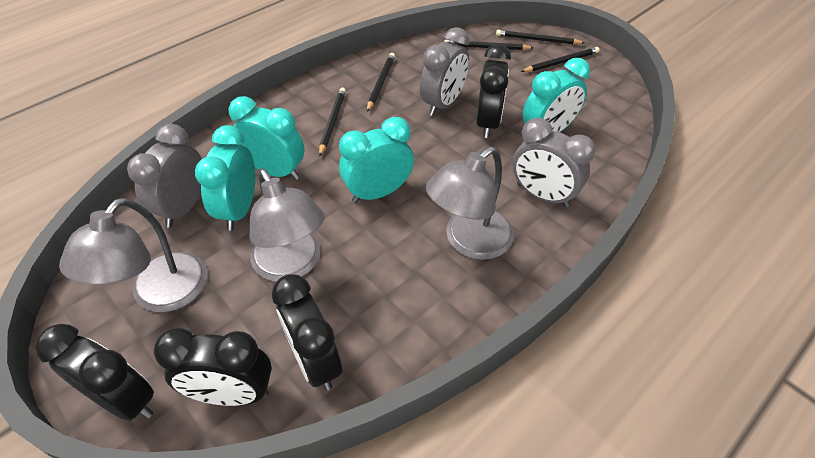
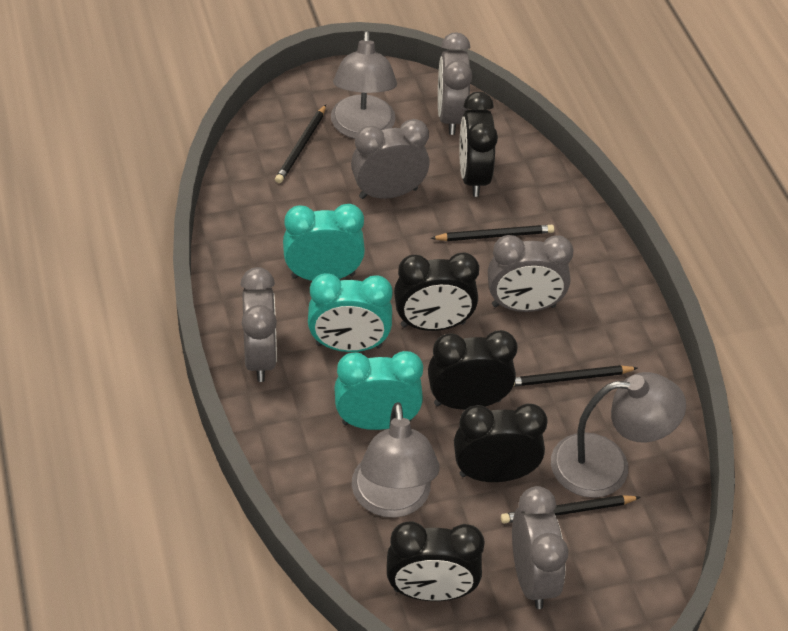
black clock: [35,324,154,421] [154,328,272,406] [272,274,342,390] [476,44,511,138] = 4 -> [387,521,485,601] [394,253,479,331] [428,330,517,410] [454,404,547,482] [459,92,498,197] = 5
black pencil: [319,88,346,157] [367,53,395,112] [444,40,534,50] [496,30,585,45] [521,47,600,72] = 5 -> [275,105,326,183] [431,225,554,241] [501,495,641,523] [514,365,638,387] = 4
grey clock: [127,124,202,227] [420,27,469,116] [513,118,595,208] = 3 -> [240,267,277,382] [351,119,430,199] [438,32,472,135] [488,235,574,312] [512,486,569,609] = 5
turquoise clock: [195,125,255,231] [228,96,304,180] [339,117,414,203] [523,58,590,132] = 4 -> [283,204,365,281] [308,273,393,352] [334,351,423,430] = 3

